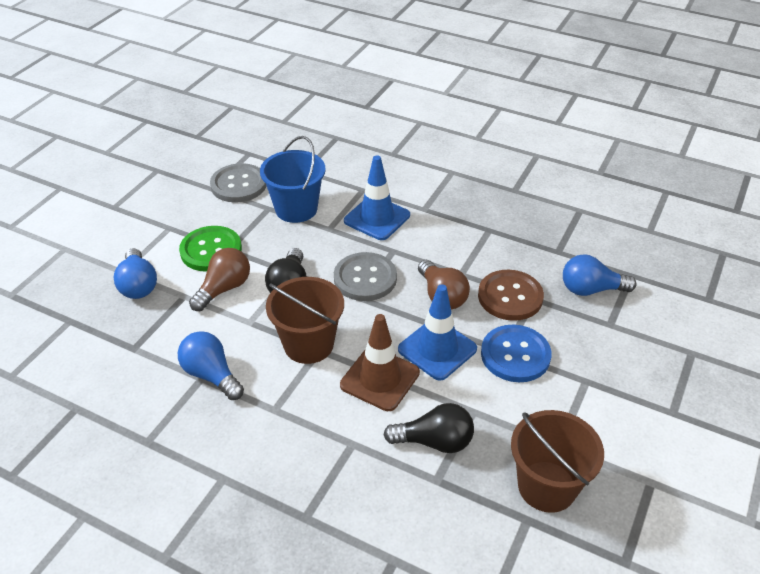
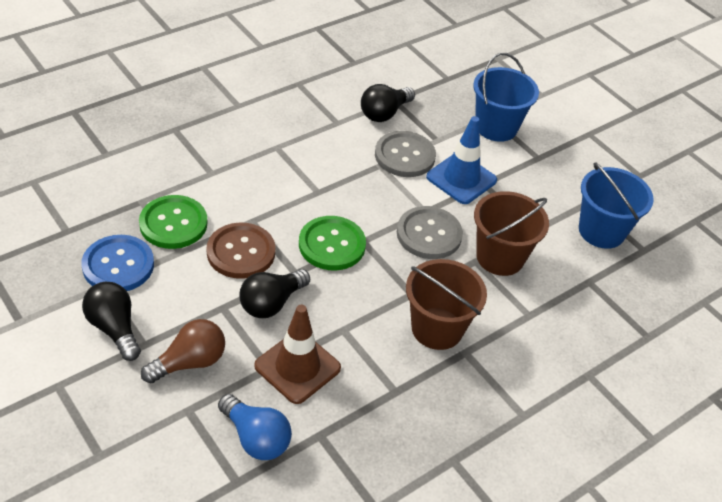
black light bulb: [265,248,307,293] [384,403,474,453] = 2 -> [82,282,141,361] [240,269,310,318] [361,84,415,122] = 3
blue bucket: [260,136,326,223] = 1 -> [473,53,539,142] [579,162,654,249] = 2
blue light bulb: [114,248,157,299] [178,331,244,400] [563,254,637,296] = 3 -> [218,394,292,460] = 1
blue traffic cone: [344,155,410,240] [398,284,477,381] = 2 -> [426,116,497,204] = 1
brown light bulb: [189,248,250,311] [418,260,470,310] = 2 -> [141,319,225,383] = 1
green button: [179,226,242,272] = 1 -> [139,195,208,249] [299,216,366,270] = 2

